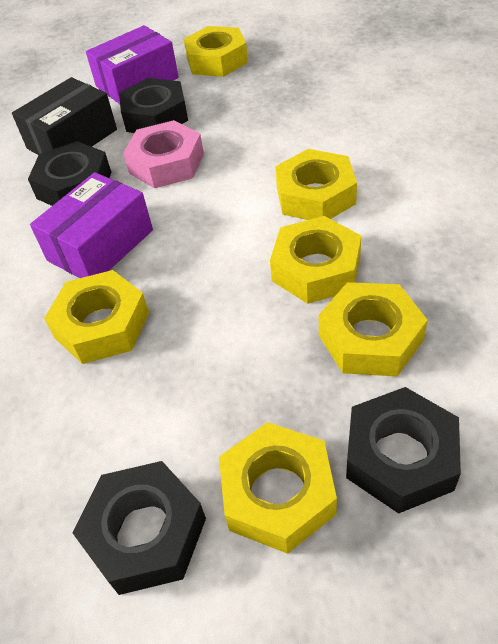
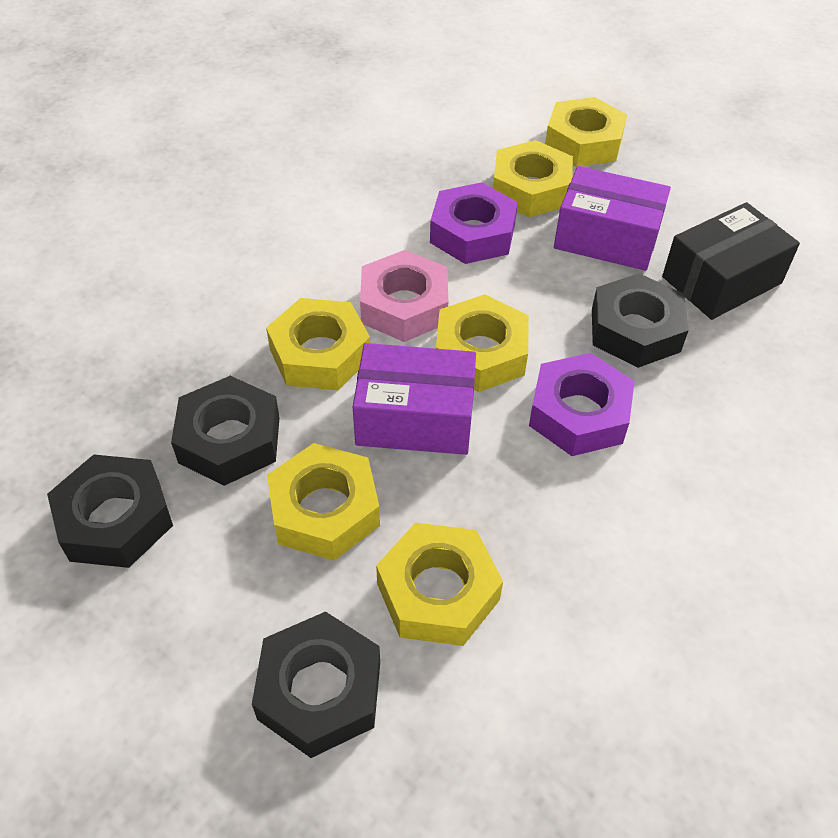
purple nut: none = 0 -> [430,182,518,264] [529,353,635,456] = 2

